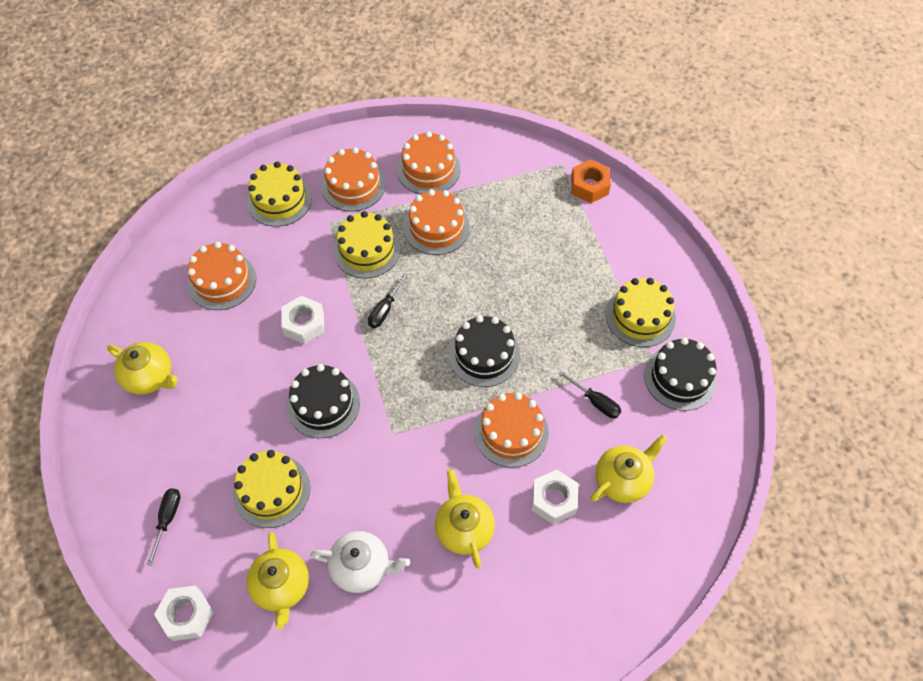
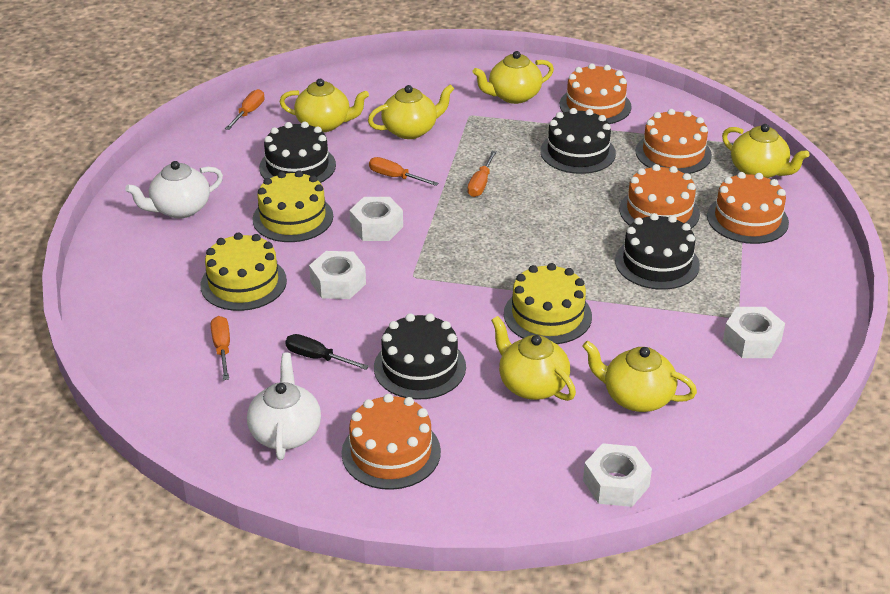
black cake: [286,364,360,438] [449,315,520,387] [644,338,717,411] = 3 -> [259,122,336,183] [374,313,466,400] [540,108,616,174] [615,213,700,290] = 4
black screwdriver: [147,488,181,566] [368,273,408,328] [559,371,621,418] = 3 -> [285,334,369,370] = 1
orange nut: [571,159,611,203] = 1 -> none = 0
orange screwdriver: none = 0 -> [211,316,230,380] [225,89,265,130] [369,157,438,186] [468,151,496,197] = 4
white nut: [154,585,214,641] [281,296,324,344] [532,470,579,524] = 3 -> [309,251,366,299] [349,197,403,241] [583,443,652,507] [723,307,785,358] = 4
white teapot: [310,531,410,593] = 1 -> [125,161,223,218] [247,353,321,460] = 2
yellow cake: [233,450,310,528] [247,162,312,227] [333,211,400,278] [606,278,676,347] = 4 -> [200,233,287,311] [252,170,333,242] [504,263,592,344] = 3
yellow teapot: [107,342,177,395] [246,532,309,630] [435,469,495,568] [590,435,667,503] = 4 -> [280,79,369,132] [368,84,454,139] [473,51,554,104] [491,316,576,401] [582,341,697,412] [722,124,810,178] = 6

